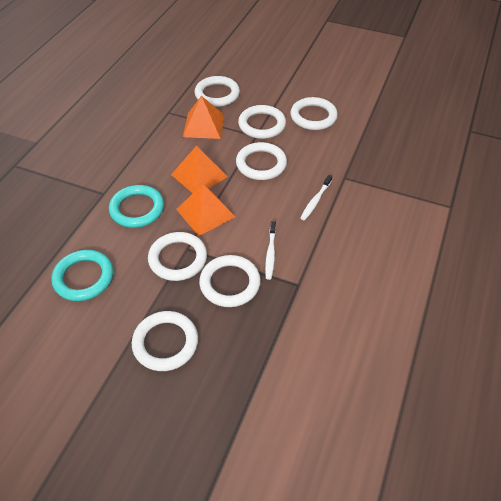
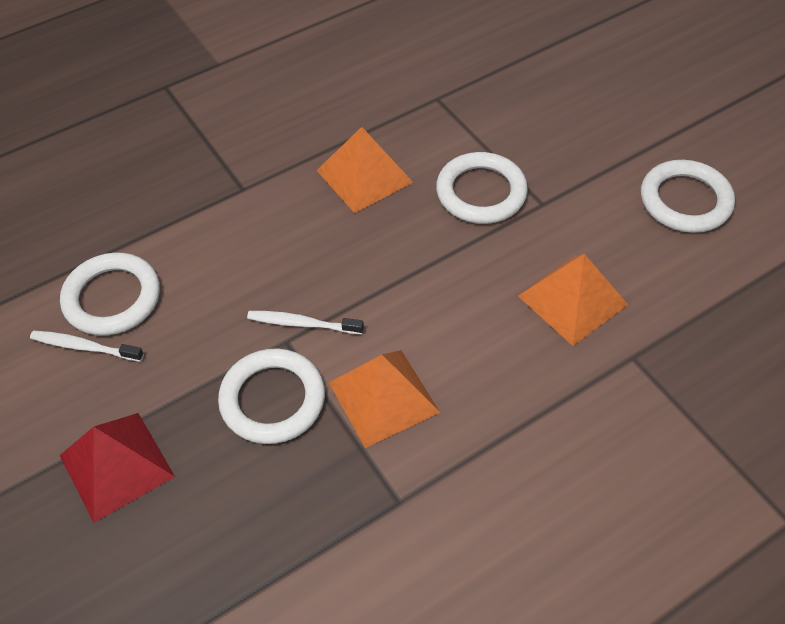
red pyramid: none = 0 -> [59,413,175,523] = 1
turquoise ring: [51,250,113,301] [109,185,164,228] = 2 -> none = 0
white ring: [132,311,198,371] [148,232,207,281] [195,76,240,107] [199,255,261,307] [236,142,287,180] [238,105,286,139] [290,97,338,130] = 7 -> [60,253,160,336] [218,348,325,444] [436,152,528,224] [641,160,735,233] = 4

